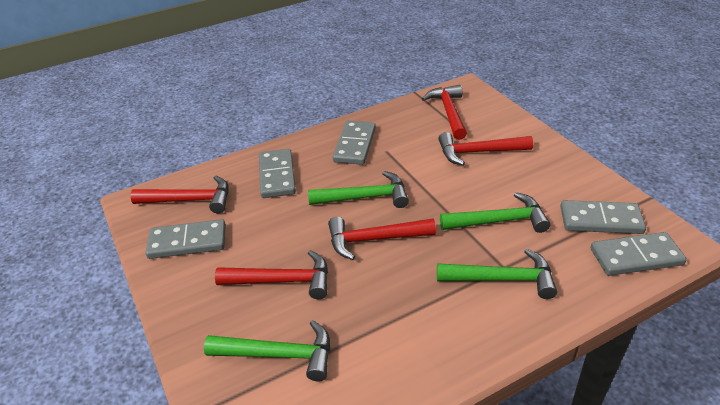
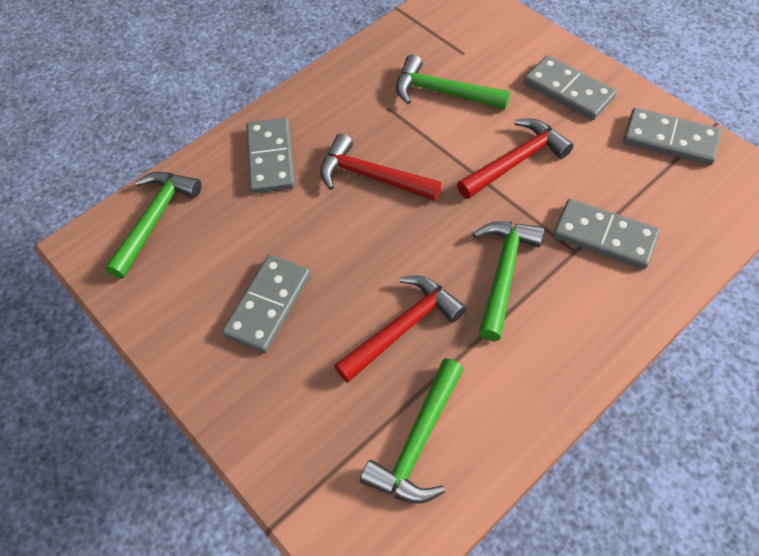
red hammer: [131,176,229,214] [215,250,328,299] [328,217,436,260] [422,85,467,140] [438,132,533,166] = 5 -> [320,134,441,201] [334,275,466,383] [457,118,574,199] = 3

